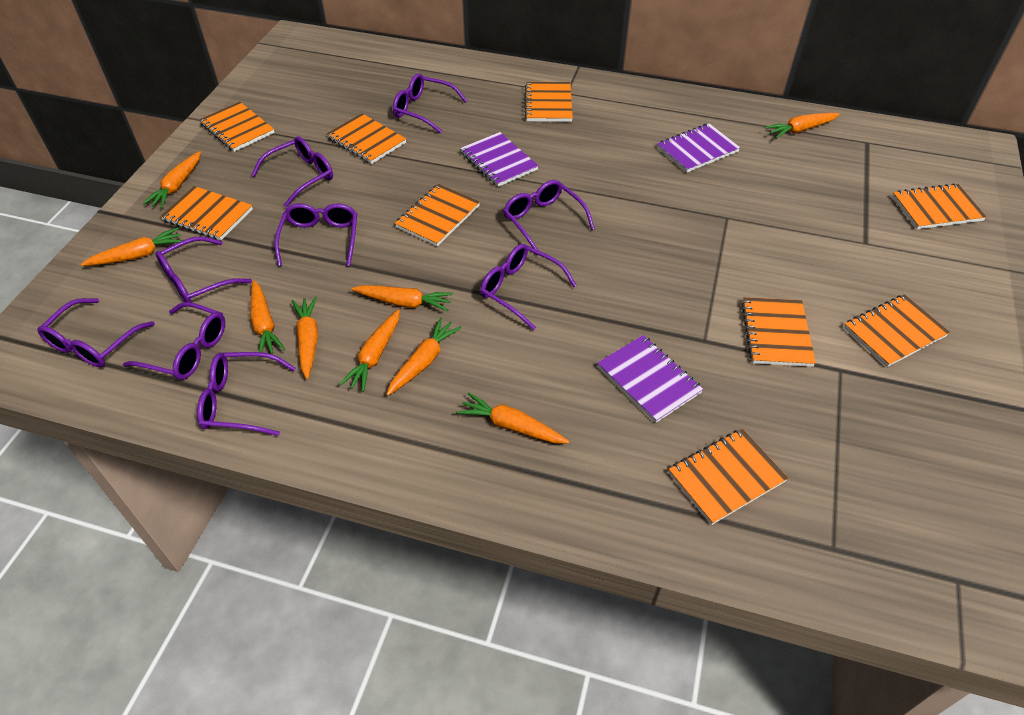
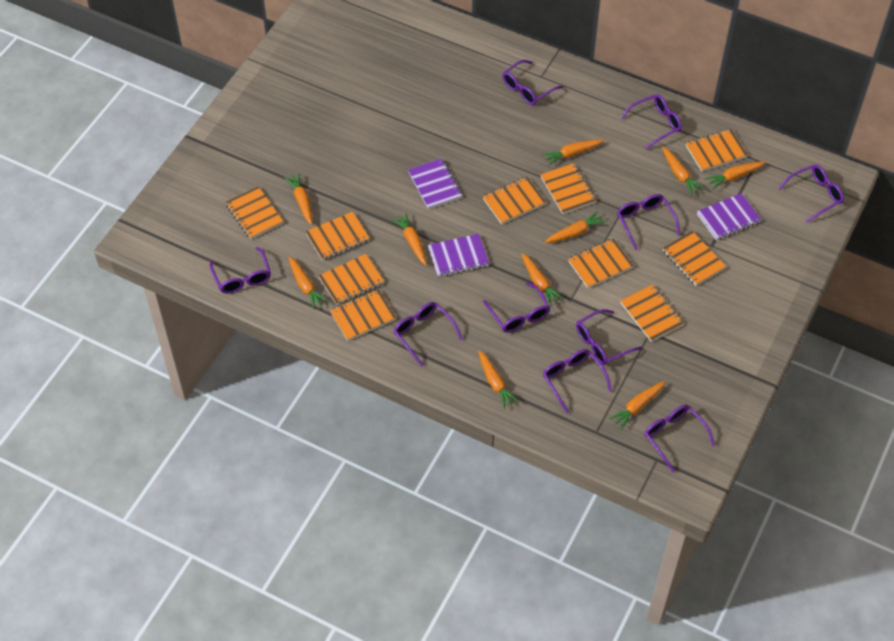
orange carrot: [81,227,183,266] [143,151,201,208] [251,280,285,354] [292,297,318,379] [339,309,400,392] [351,285,453,311] [386,317,462,396] [457,392,569,444] [765,113,840,139] = 9 -> [284,173,312,225] [288,257,328,309] [392,213,427,265] [478,351,519,409] [521,253,564,306] [542,139,604,165] [545,211,606,243] [609,381,665,430] [662,147,704,196] [705,161,765,189] = 10
orange notebook: [160,186,253,240] [199,102,275,152] [326,113,406,164] [395,184,480,246] [525,82,573,122] [669,429,788,525] [741,297,816,367] [844,294,950,367] [892,183,987,229] = 9 -> [226,186,284,239] [305,211,370,260] [319,254,384,305] [330,289,397,341] [483,177,546,224] [540,163,596,214] [568,238,634,288] [620,284,684,342] [663,231,726,286] [686,129,748,172] = 10
purple glasses: [38,298,155,367] [123,302,225,380] [156,236,252,303] [197,352,296,436] [251,136,333,208] [275,203,357,267] [393,74,467,133] [480,244,577,330] [503,180,595,251] = 9 -> [210,247,271,294] [393,302,462,366] [483,282,550,333] [502,60,563,105] [543,349,612,413] [576,309,642,365] [617,194,680,250] [621,94,682,149] [644,405,715,472] [778,164,844,223] = 10

